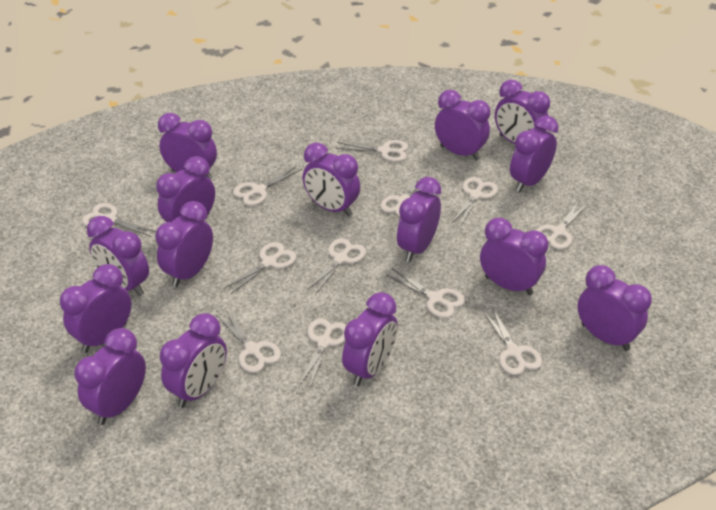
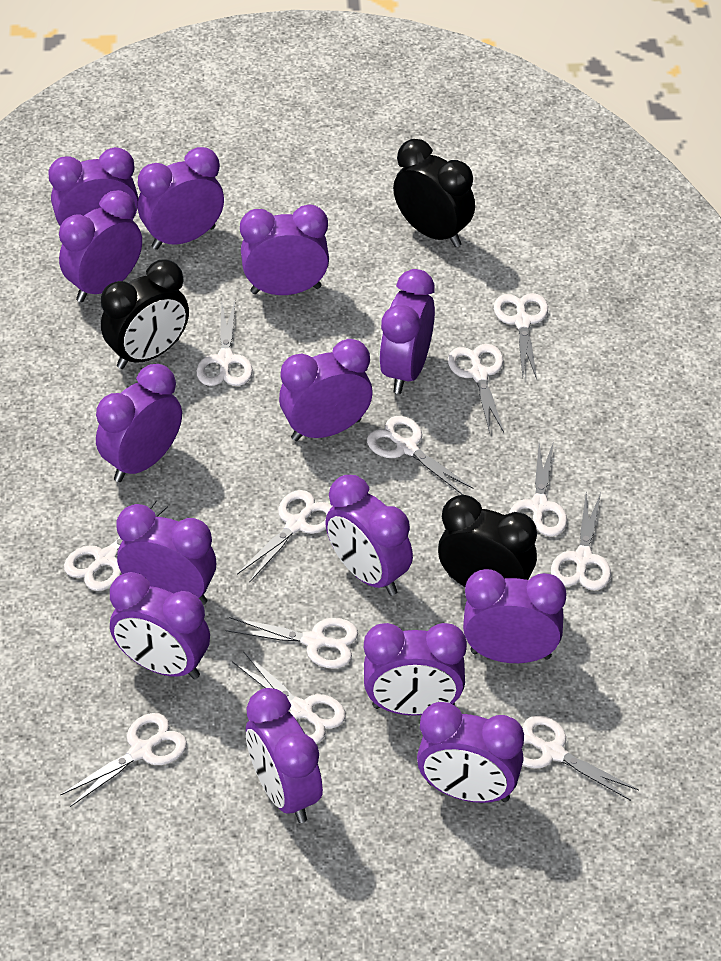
black clock: none = 0 -> [101,260,189,369] [393,139,475,247] [438,495,537,587] = 3
purple clock: [60,264,131,353] [75,328,146,425] [87,216,149,296] [155,201,213,287] [156,156,215,222] [158,113,217,180] [160,313,227,408] [303,143,360,216] [342,292,397,386] [397,177,441,262] [435,90,490,160] [480,218,548,295] [495,80,550,144] [510,116,558,192] [577,265,652,351] = 15 -> [48,147,139,226] [59,190,142,302] [96,364,182,482] [110,572,210,679] [116,504,216,605] [138,147,224,250] [240,204,329,295] [246,688,323,823] [279,339,372,441] [325,475,413,596] [364,623,467,715] [379,269,435,394] [417,702,524,803] [463,569,566,663] = 14

